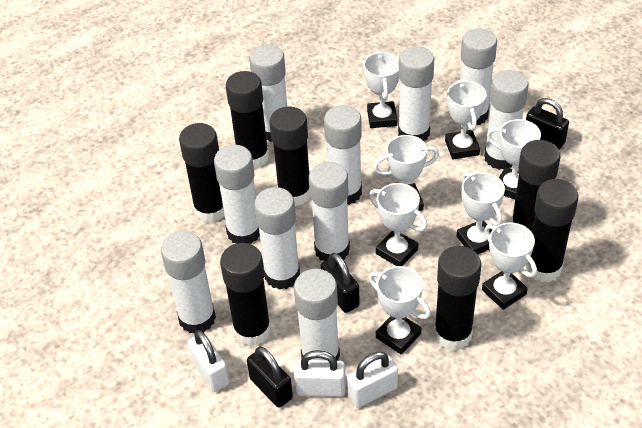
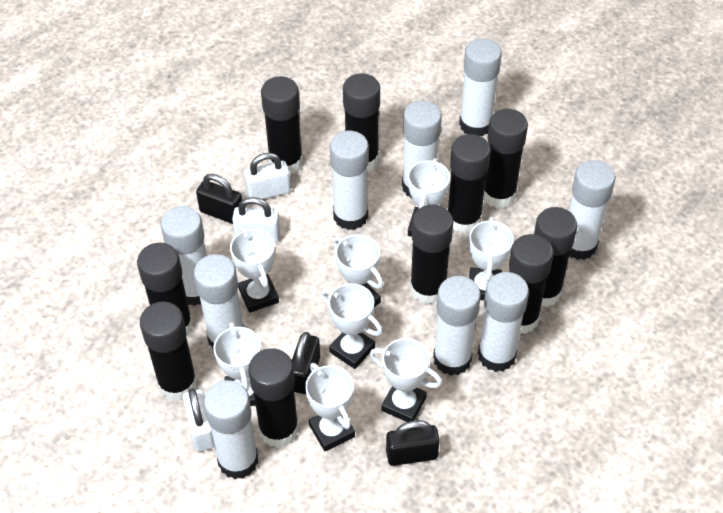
black glue stick: [179,123,225,223] [220,243,271,347] [226,71,269,169] [270,107,311,206] [434,246,481,351] [511,140,560,232] [525,179,579,282] = 7 -> [137,243,193,337] [140,302,197,401] [248,348,299,448] [261,76,303,174] [343,74,380,172] [410,204,453,304] [448,134,491,234] [484,109,528,208] [509,234,553,334] [534,207,578,307] = 10
white glue stick: [161,231,216,333] [214,145,260,244] [249,45,287,142] [254,187,300,290] [294,269,340,361] [309,162,350,261] [324,105,362,205] [398,46,434,141] [460,28,497,125] [484,70,529,170] = 10 -> [161,206,207,306] [194,254,244,350] [204,380,258,479] [330,131,369,230] [402,101,442,199] [433,276,481,376] [459,38,502,136] [478,272,529,372] [569,160,615,260] = 9

